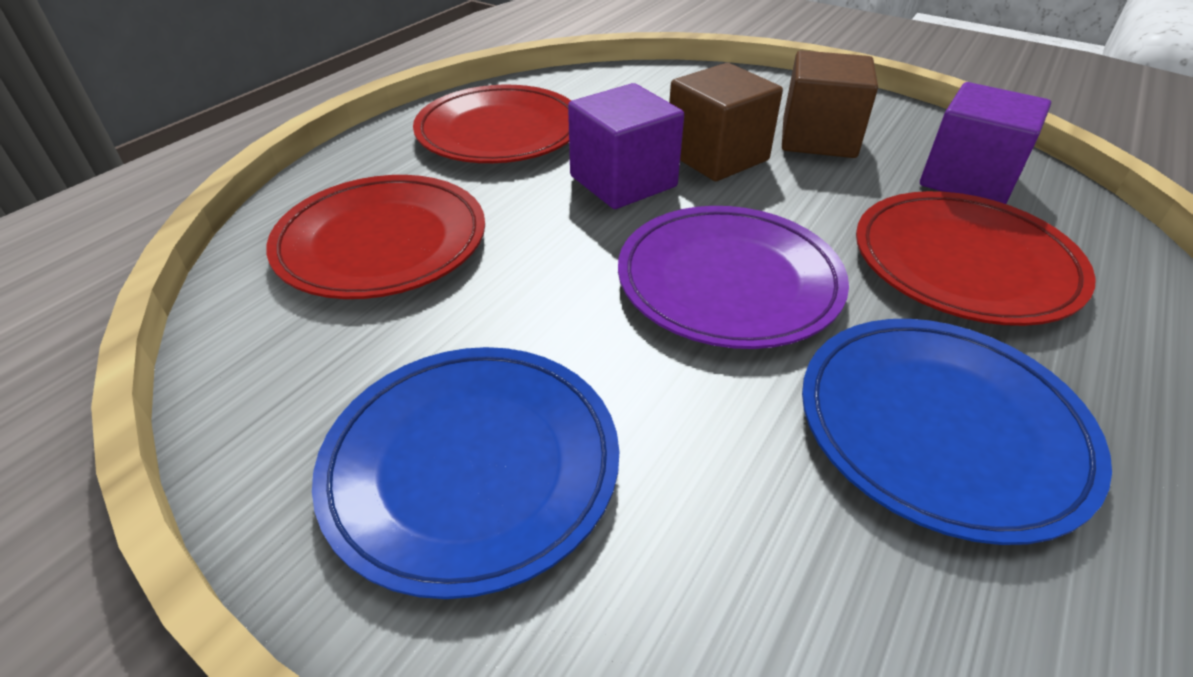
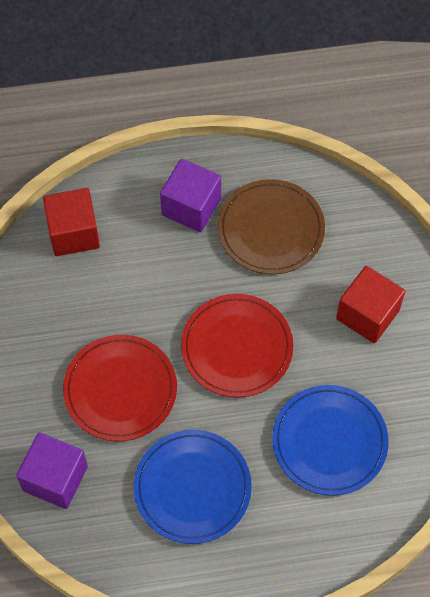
brown cube: [669,63,783,181] [782,50,878,158] = 2 -> none = 0
brown plate: none = 0 -> [218,179,325,275] = 1
purple plate: [618,206,849,349] = 1 -> none = 0
red cube: none = 0 -> [43,188,100,256] [336,266,405,343] = 2
red plate: [266,175,485,299] [413,85,571,163] [856,191,1096,326] = 3 -> [63,335,177,441] [181,294,293,398] = 2

